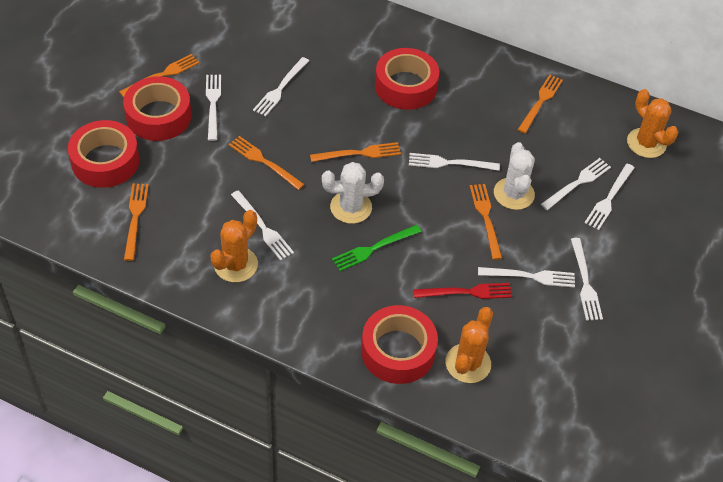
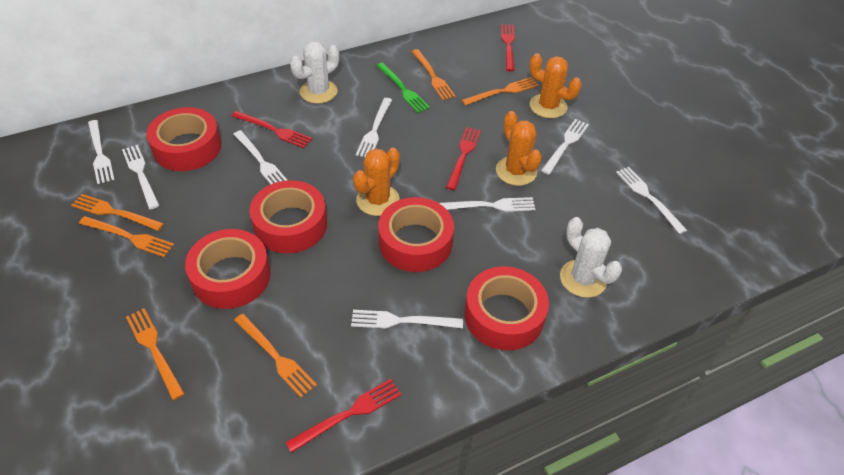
red fork: [413,283,512,299] = 1 -> [232,111,312,148] [285,379,402,453] [446,127,481,190] [501,24,515,72] = 4
red tape: [68,120,140,188] [123,76,191,141] [361,305,438,384] [375,48,439,110] = 4 -> [146,107,221,171] [185,229,271,309] [250,180,327,253] [378,197,454,272] [465,266,549,350] = 5

